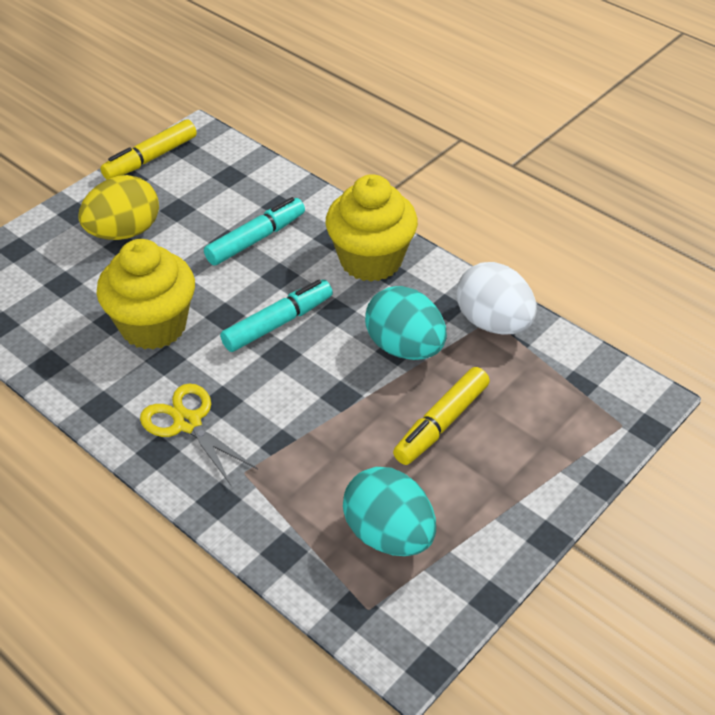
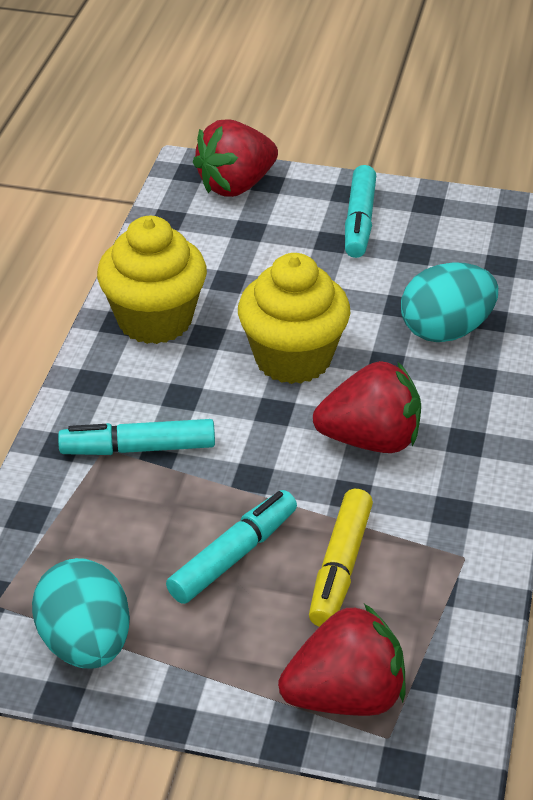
red strawberry: none = 0 -> [193,119,278,197] [278,604,405,716] [313,361,421,453] = 3
turquoise marker: [204,197,305,265] [220,280,333,352] = 2 -> [58,419,215,455] [166,490,297,604] [345,165,376,258] = 3
white egg: [457,262,537,335] = 1 -> none = 0
yellow egg: [78,175,159,240] = 1 -> none = 0
yellow marker: [100,119,197,180] [393,367,490,465] = 2 -> [309,489,373,627] = 1
yellow scissors: [140,383,258,487] = 1 -> none = 0

